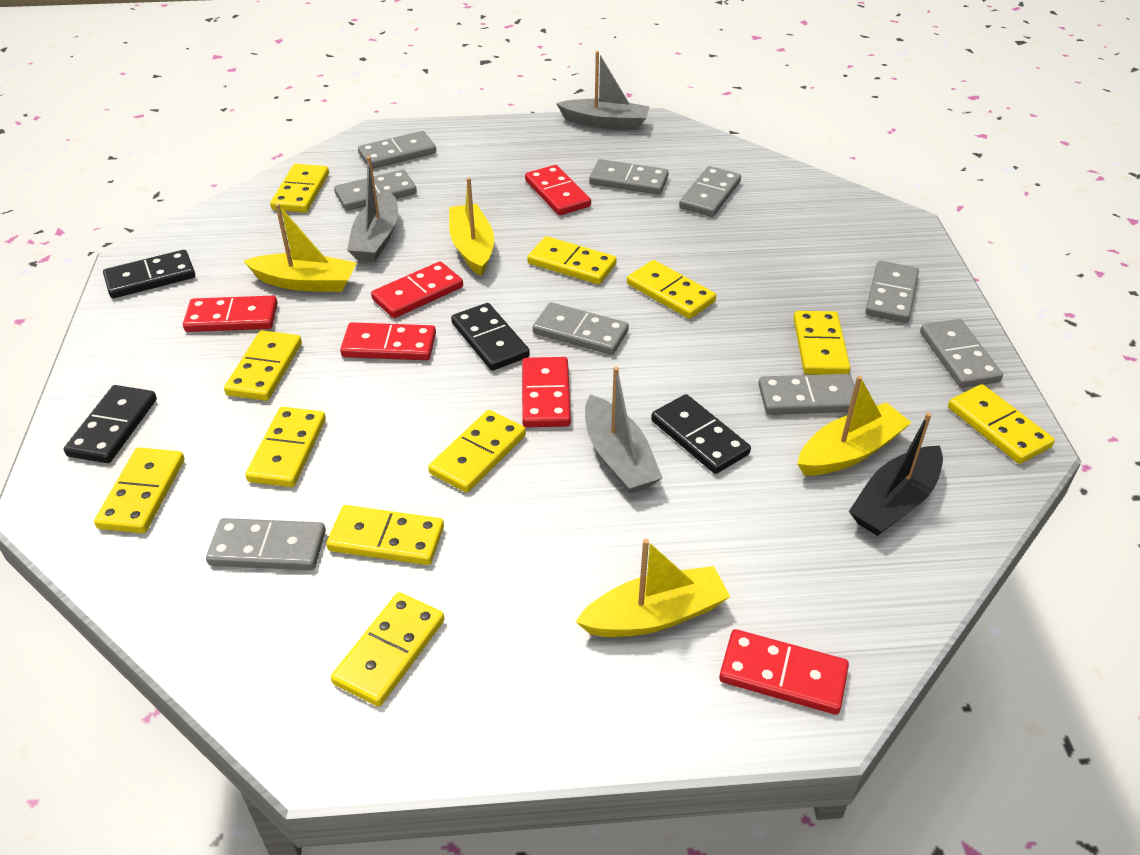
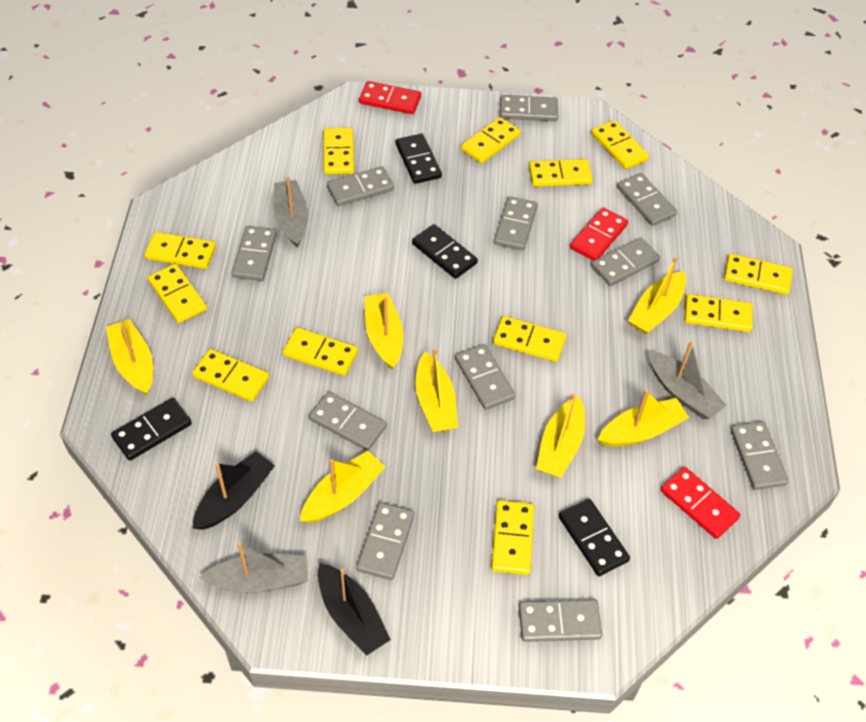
black boat: [849,412,943,536] = 1 -> [193,451,275,530] [318,563,391,656] = 2
grey domino: [206,518,326,570] [334,170,417,211] [358,131,436,169] [533,302,629,355] [589,159,669,195] [679,166,741,217] [758,374,855,415] [865,261,919,323] [920,319,1003,388] = 9 -> [231,226,277,281] [309,392,387,451] [327,166,394,206] [357,502,414,580] [455,344,515,410] [494,196,538,251] [500,95,558,121] [519,600,602,642] [591,237,660,286] [617,173,677,226] [730,421,789,490] = 11
red domino: [183,296,278,332] [340,322,436,360] [371,261,463,318] [522,357,571,427] [525,165,591,215] [719,629,849,715] = 6 -> [359,81,421,114] [570,207,628,261] [661,467,740,539] = 3
yellow boat: [244,204,356,292] [449,177,494,276] [575,539,730,637] [798,376,912,476] = 4 -> [106,319,153,395] [300,451,385,523] [365,293,404,369] [416,349,458,432] [536,394,585,478] [598,390,689,447] [628,257,686,334] = 7
yellow domino: [94,448,185,533] [224,331,302,401] [245,407,326,487] [270,164,329,213] [326,505,444,565] [331,592,444,707] [428,410,526,493] [527,236,617,284] [627,260,716,319] [793,311,850,375] [948,384,1055,464] = 11 -> [145,232,216,269] [148,264,207,323] [192,349,269,402] [283,327,358,376] [323,127,354,174] [461,117,521,164] [492,500,534,575] [493,316,566,362] [529,159,593,187] [591,120,649,169] [685,294,753,332] [724,254,793,295] = 12

